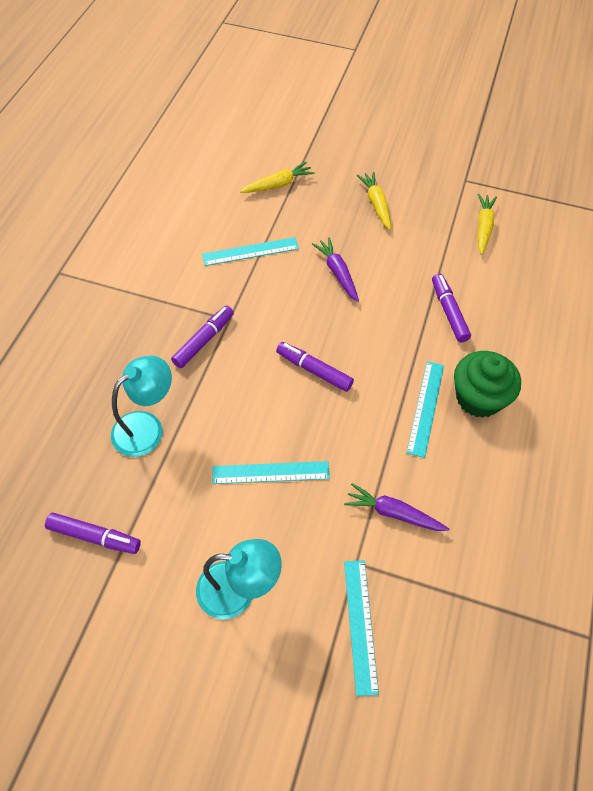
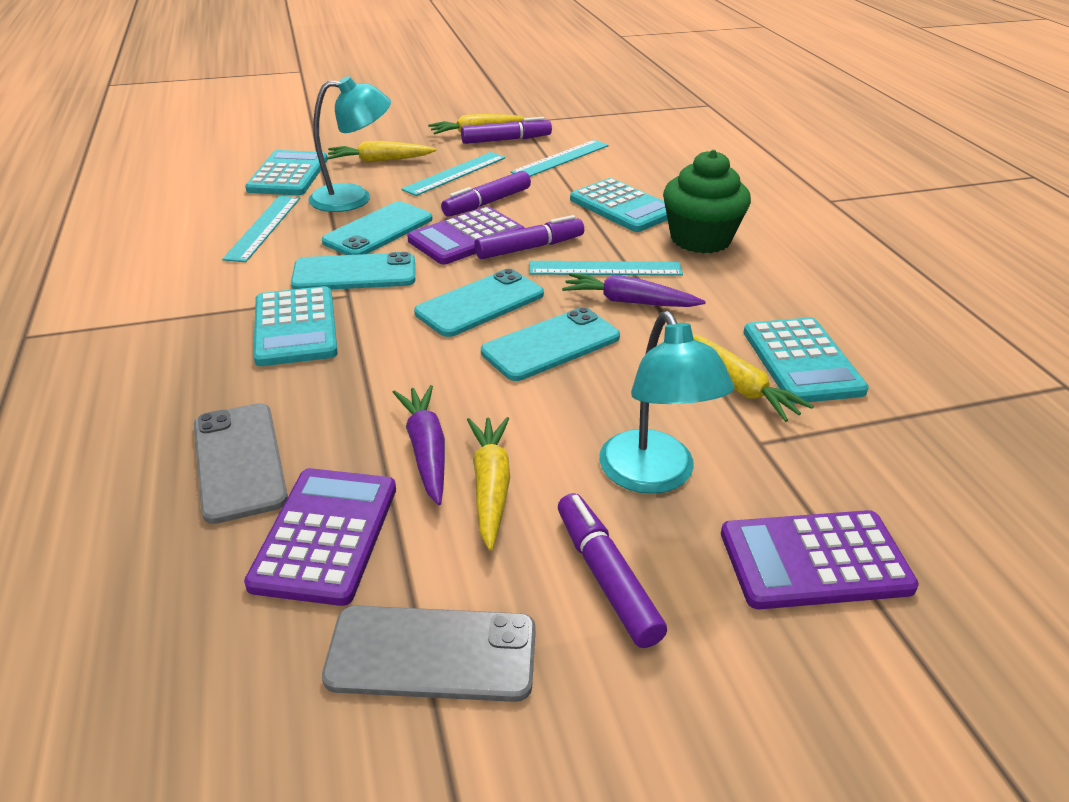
grey phone: none = 0 -> [194,403,288,524] [322,605,536,702] = 2
purple calculator: none = 0 -> [244,468,396,606] [407,207,525,264] [721,510,919,609] = 3
turquoise calculator: none = 0 -> [245,150,328,195] [253,286,338,366] [570,178,668,232] [743,317,869,404] = 4
turquoise phone: none = 0 -> [291,252,415,289] [322,201,433,255] [414,269,544,337] [481,307,620,381] = 4
yellow carrot: [240,162,315,193] [357,172,391,230] [478,194,497,255] = 3 -> [327,141,436,163] [428,114,526,134] [467,417,510,551] [693,334,814,422] = 4

